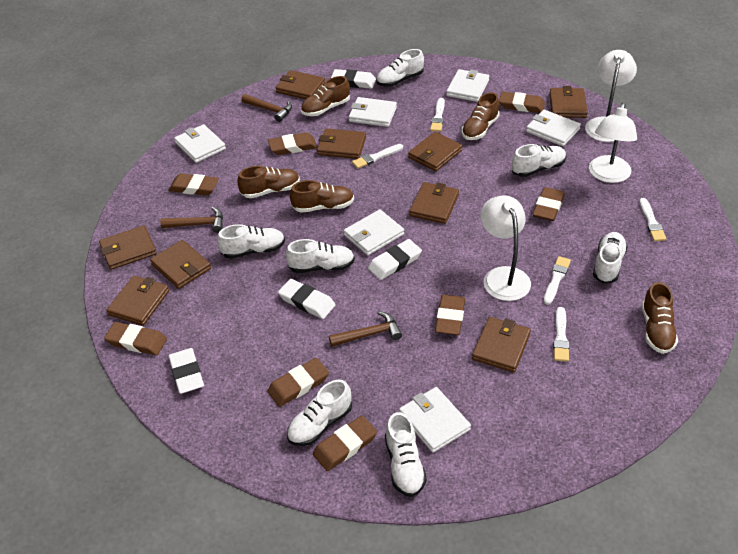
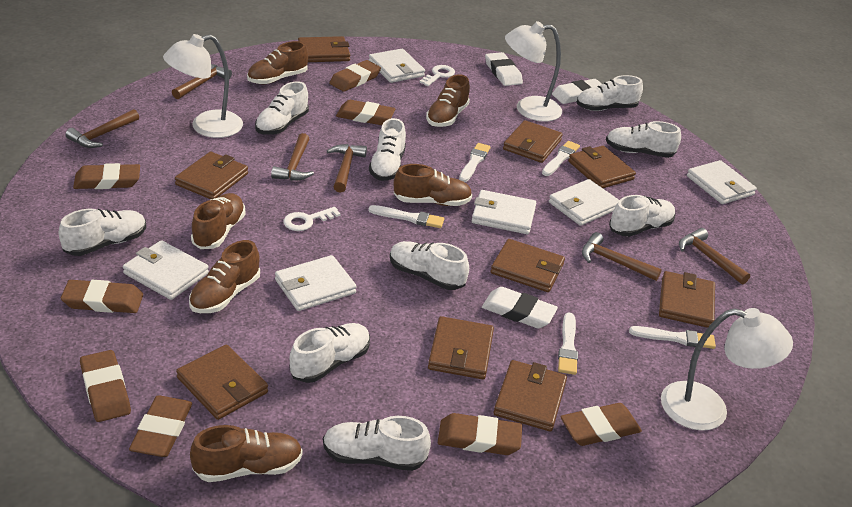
brown hammer: [160,207,223,233] [241,94,292,122] [329,311,402,347] = 3 -> [65,109,139,148] [172,64,232,99] [271,133,314,181] [327,144,367,193] [582,232,662,281] [679,228,750,285] = 6
brown shoe: [238,166,300,198] [290,180,354,213] [301,76,350,116] [462,92,500,140] [642,282,678,354] = 5 -> [189,240,260,313] [190,425,303,482] [191,193,245,249] [247,41,308,84] [394,164,472,206] [426,74,470,127] = 6
white eraser: [168,348,204,394] [278,279,335,319] [331,69,376,89] [368,239,422,280] = 4 -> [482,287,558,329] [485,52,523,86] [552,79,602,104] = 3
white key: none = 0 -> [284,207,340,231] [419,65,455,86] = 2
white shoe: [217,224,285,259] [285,239,355,273] [287,380,352,446] [376,49,424,87] [385,412,427,497] [512,144,566,177] [593,232,628,283] = 7 -> [59,209,146,256] [255,81,309,135] [290,323,370,383] [323,416,431,471] [369,118,406,181] [390,241,469,290] [577,75,643,111] [606,121,681,158] [609,195,676,237] = 9

